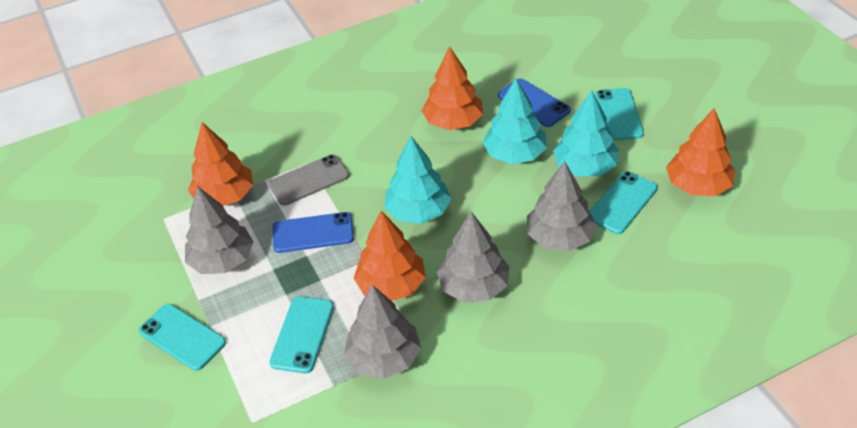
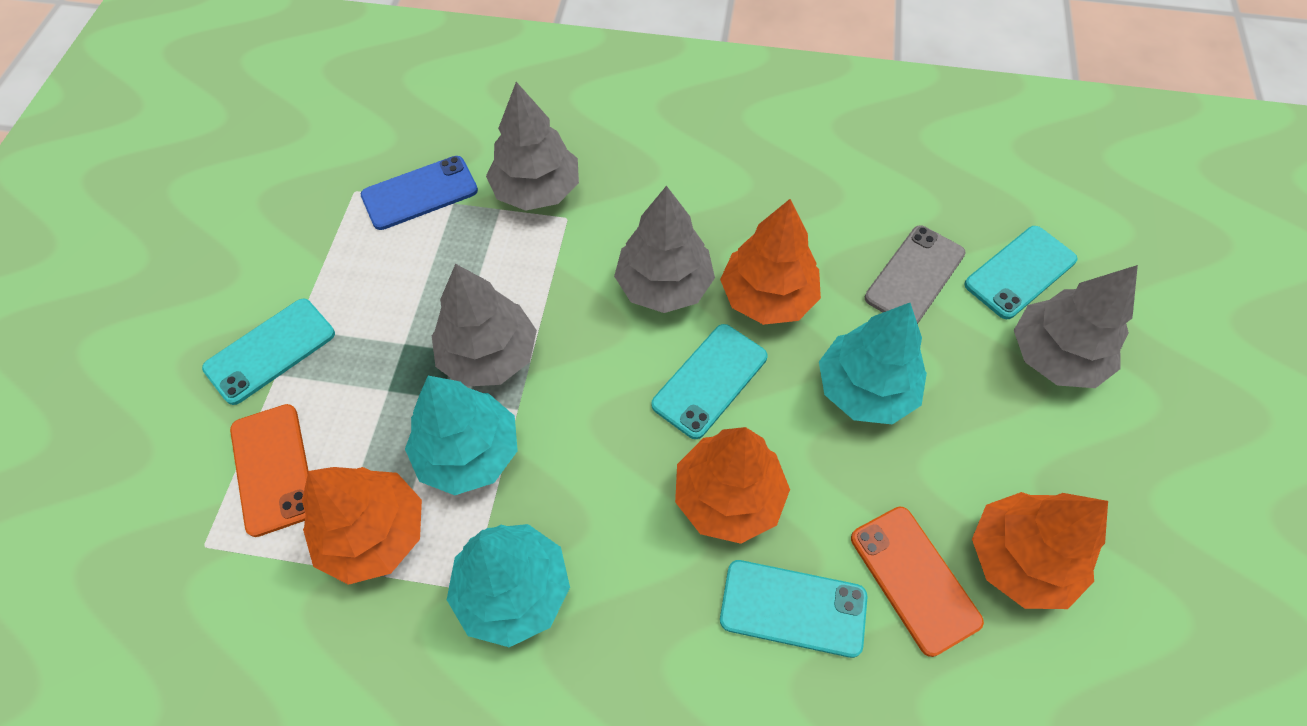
blue phone: [273,212,354,253] [498,78,571,127] = 2 -> [361,156,478,230] = 1
orange phone: none = 0 -> [230,404,308,537] [851,506,984,657] = 2

